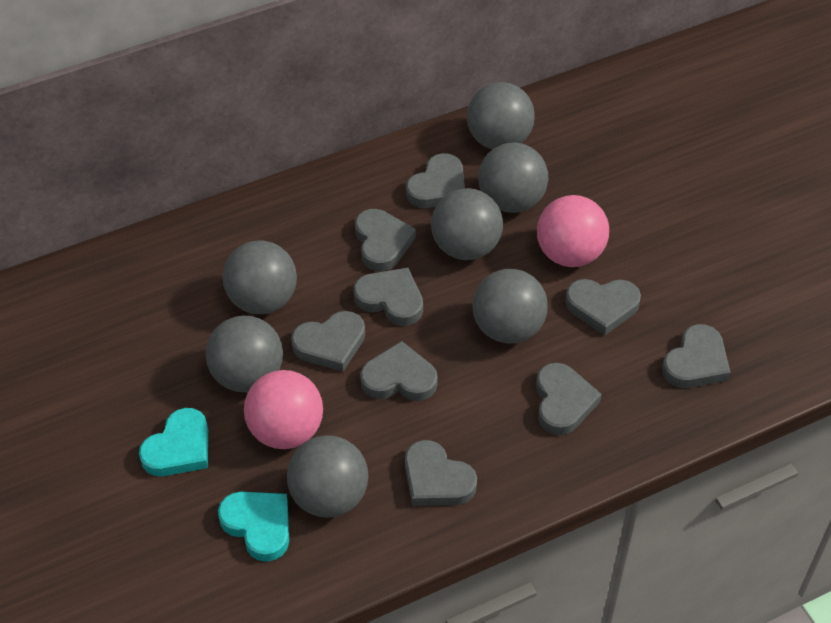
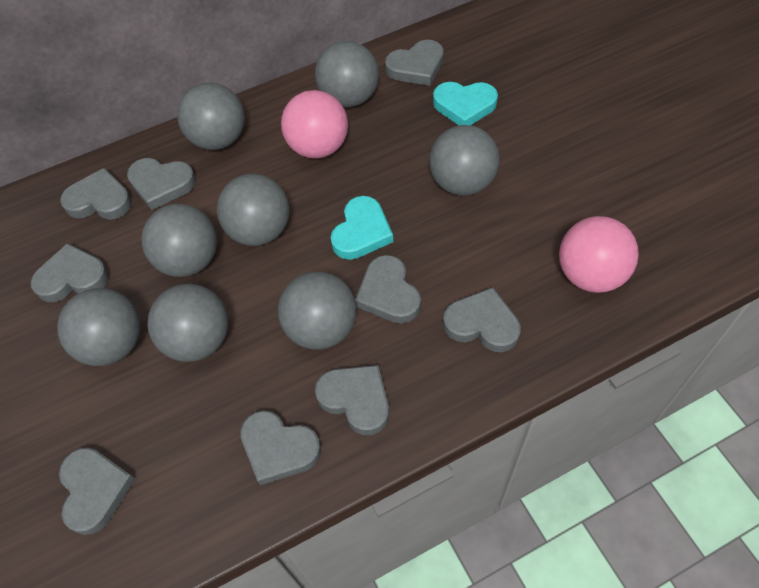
grey ball: [206,315,283,392] [222,240,297,314] [287,435,368,518] [431,188,503,260] [467,82,535,149] [473,269,548,344] [478,142,548,213] = 7 -> [57,288,141,366] [141,204,217,277] [147,284,228,362] [177,83,245,150] [217,174,289,246] [278,271,356,350] [315,41,379,107] [429,125,500,196] = 8

